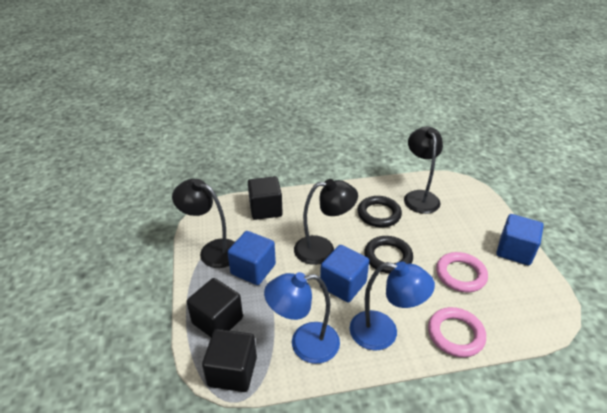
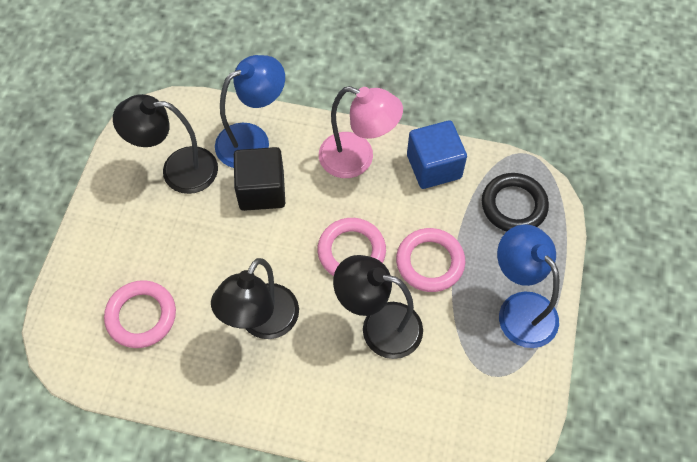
black cube: [187,278,243,337] [202,329,257,392] [248,176,283,220] = 3 -> [234,147,285,211] = 1
black ring: [357,196,402,228] [364,236,413,273] = 2 -> [482,173,549,232] = 1
blue cube: [227,231,276,285] [320,245,369,303] [496,214,544,266] = 3 -> [407,120,467,189] = 1
pink lamp: none = 0 -> [319,86,403,178] = 1
pink ring: [428,307,486,357] [436,252,488,292] = 2 -> [104,280,176,348] [317,218,386,276] [396,228,465,292] = 3

